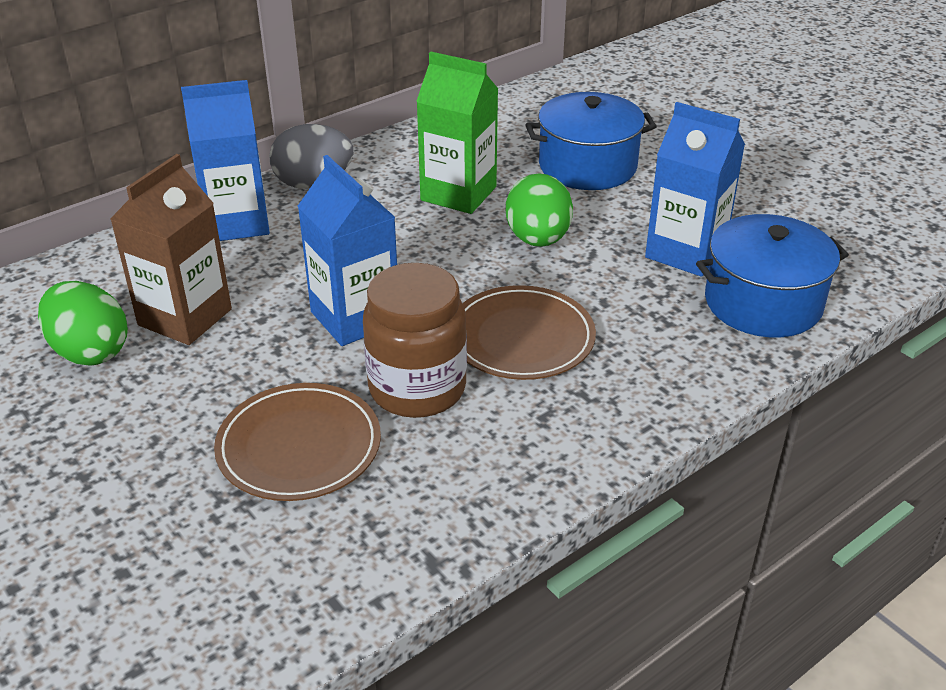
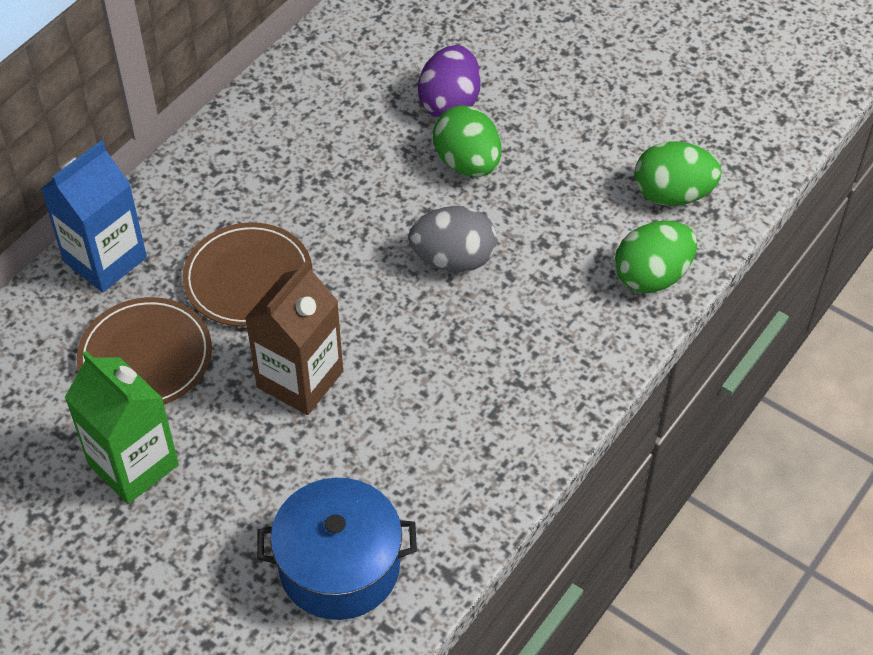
blue carton: [181,80,270,241] [298,155,397,346] [645,102,745,277] = 3 -> [41,140,147,292] = 1
blue pot: [525,92,657,190] [696,214,849,337] = 2 -> [257,478,417,620] = 1
brown jar: [363,263,467,418] = 1 -> none = 0
green egg: [38,281,128,366] [506,173,573,247] = 2 -> [433,105,501,177] [615,221,697,293] [634,141,722,206] = 3
purple egg: none = 0 -> [418,45,481,119] = 1

